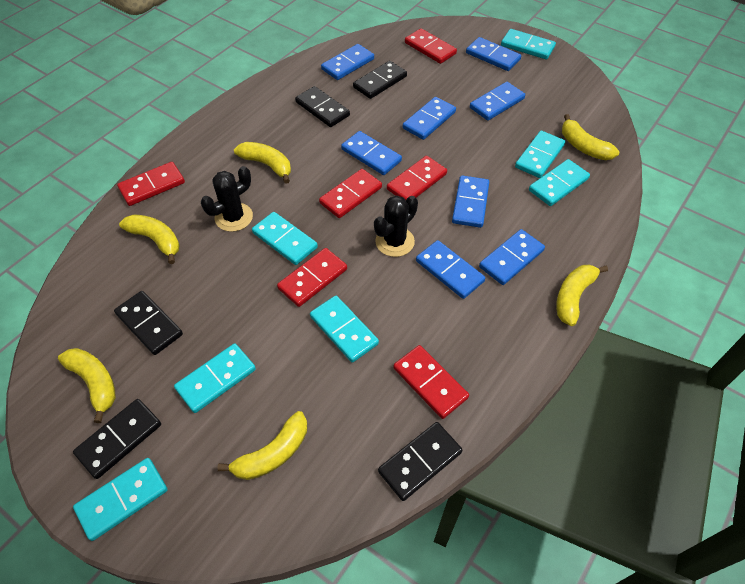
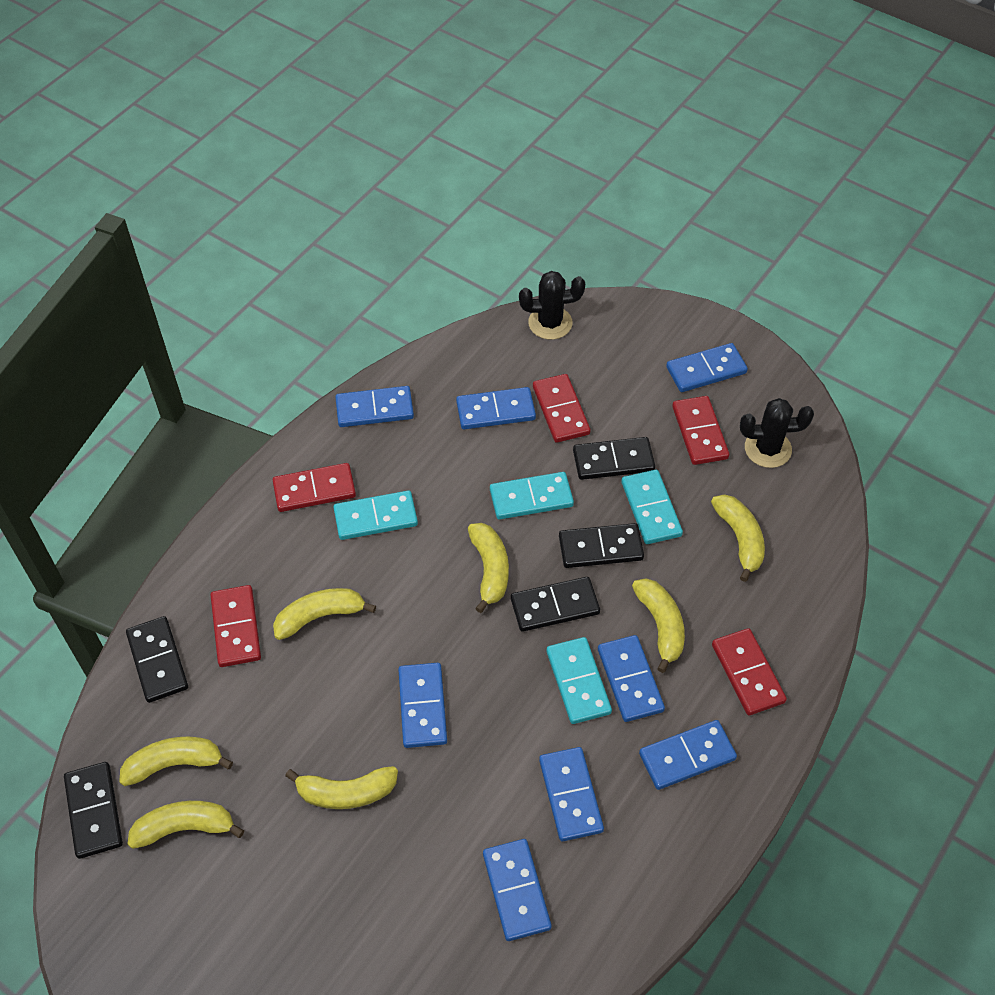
red domino: [117,162,185,206] [277,248,347,307] [319,169,382,218] [387,156,447,200] [393,345,469,419] [405,28,457,64] = 6 -> [211,585,261,667] [273,463,356,512] [533,374,591,443] [672,396,729,465] [712,628,787,715] = 5
turquoise domino: [73,458,168,541] [174,344,256,413] [252,212,318,265] [310,296,379,362] [501,29,556,59] [515,131,565,178] [529,159,590,206] = 7 -> [333,491,418,540] [490,472,574,519] [547,637,612,724] [621,470,683,544] = 4
yellow banana: [58,348,116,423] [119,214,180,264] [217,411,307,480] [234,142,291,184] [556,265,608,326] [562,114,619,160] = 6 -> [119,737,233,786] [128,801,244,849] [273,588,376,640] [285,766,398,809] [468,523,509,613] [632,578,685,673] [711,494,765,582] = 7

